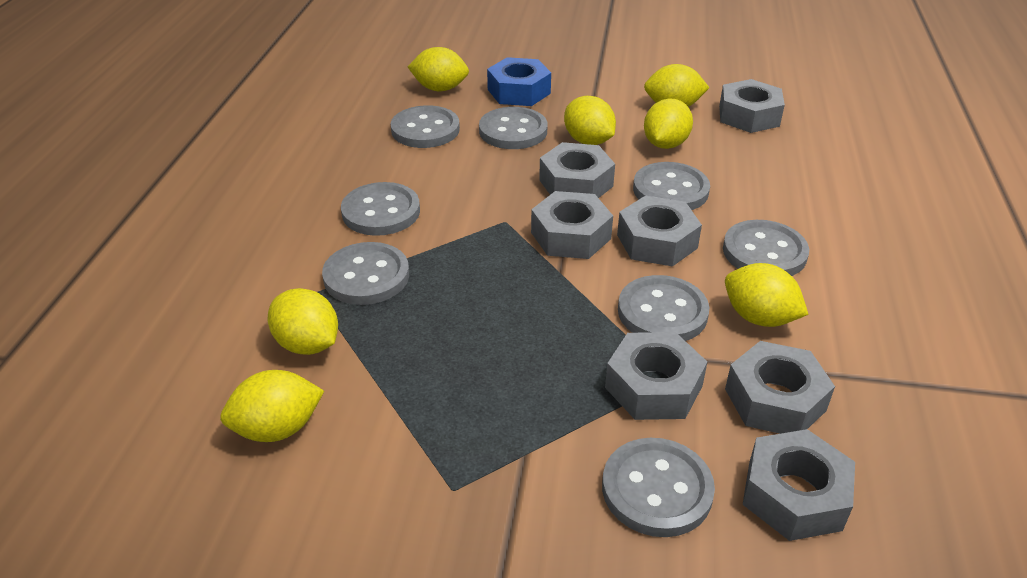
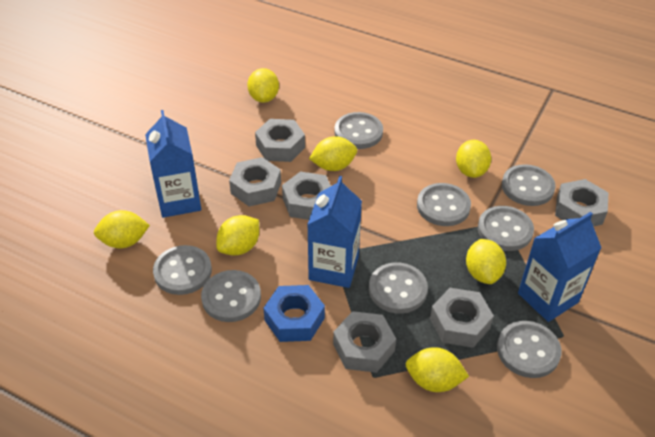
blue carton: none = 0 -> [145,110,201,218] [307,176,362,288] [518,212,601,322] = 3
grey nut: [531,191,613,259] [539,142,615,198] [605,332,707,420] [617,195,702,267] [719,79,785,133] [725,341,835,434] [743,429,855,541] = 7 -> [229,157,281,206] [255,119,305,162] [282,171,331,220] [333,311,396,373] [430,288,494,348] [555,179,608,227] = 6

